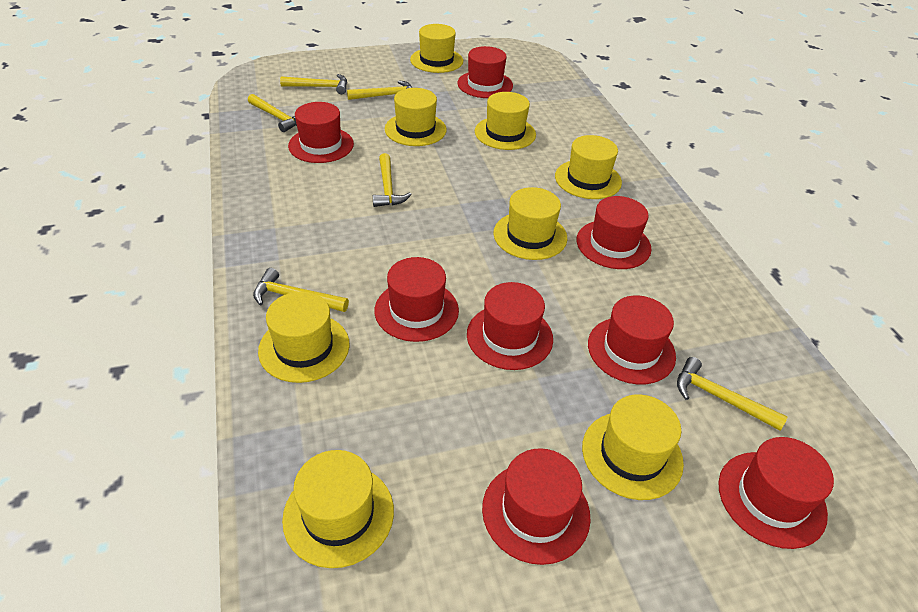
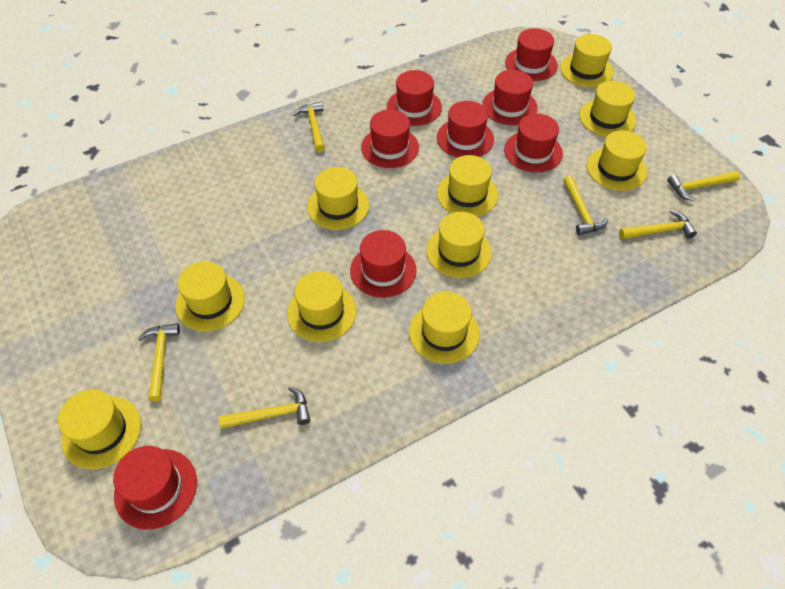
yellow hat: [258,291,350,383] [282,450,394,568] [385,88,447,146] [410,24,463,73] [475,92,536,150] [493,187,567,260] [555,135,622,199] [582,394,684,500] = 8 -> [58,390,141,469] [175,261,245,331] [287,271,356,342] [307,167,369,230] [409,291,480,364] [426,212,492,278] [437,155,498,216] [560,34,614,87] [579,81,636,137] [587,130,647,191] = 10

